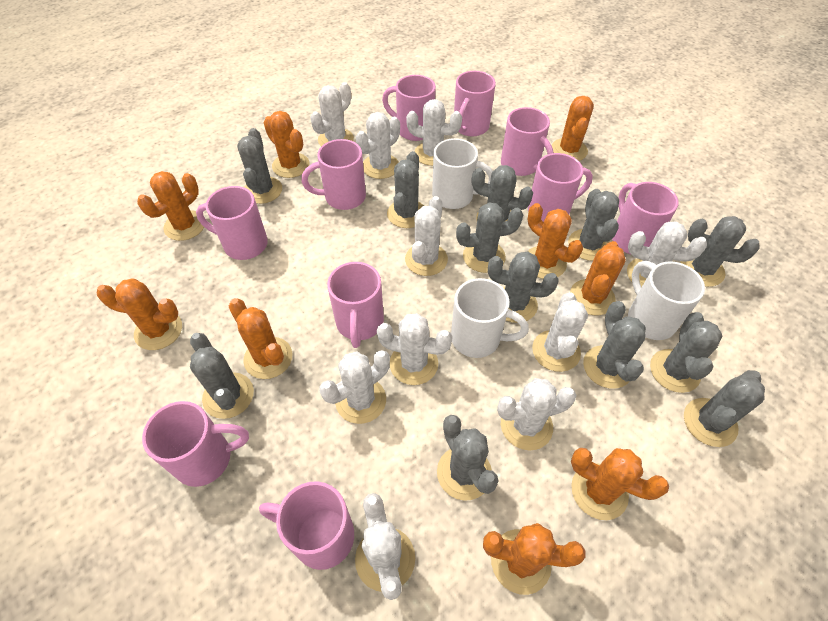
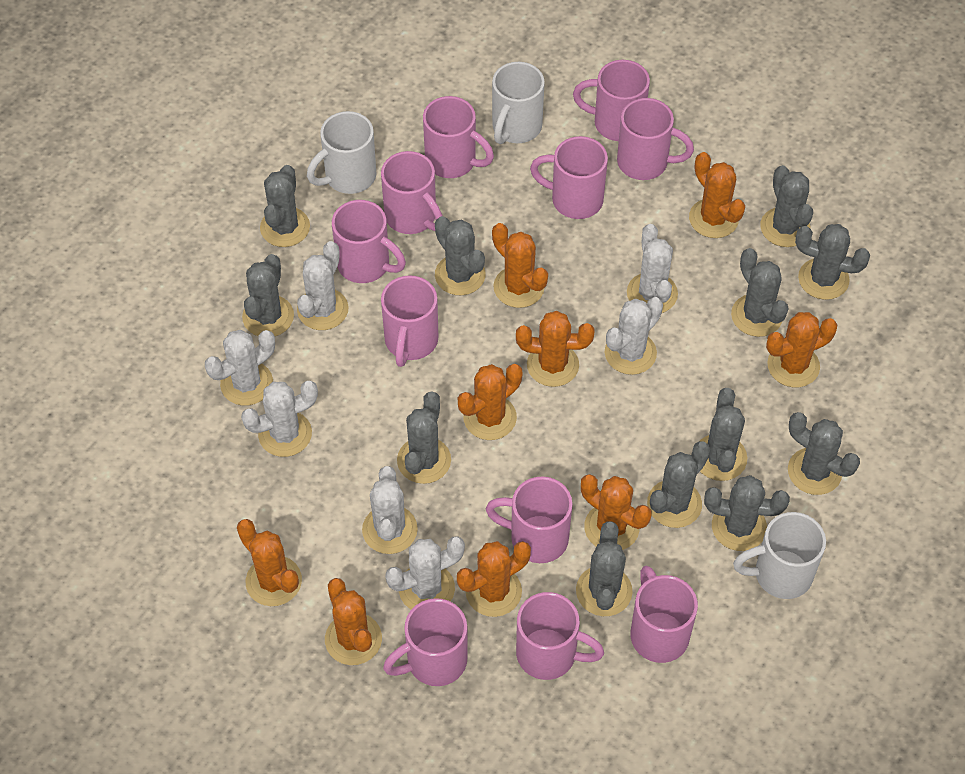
pink mug: [142,401,249,487] [196,186,268,260] [259,481,354,570] [302,139,366,210] [327,262,384,348] [382,75,436,141] [454,71,496,137] [501,107,554,176] [528,153,593,222] [612,182,679,254] = 10 -> [332,200,406,283] [381,151,442,234] [381,275,438,367] [383,598,467,686] [423,96,494,178] [486,476,573,563] [516,592,604,680] [530,136,608,219] [573,60,650,141] [617,98,694,180] [631,566,698,663] = 11
white cactus: [310,82,354,146] [319,350,390,424] [355,493,415,600] [356,112,400,179] [377,313,453,385] [405,196,448,276] [406,99,462,166] [497,378,576,450] [532,292,588,372] [627,221,707,288] = 10 -> [205,330,275,406] [241,381,318,457] [297,241,348,330] [362,466,418,554] [385,536,465,610] [605,297,663,375] [627,224,678,313] = 7

